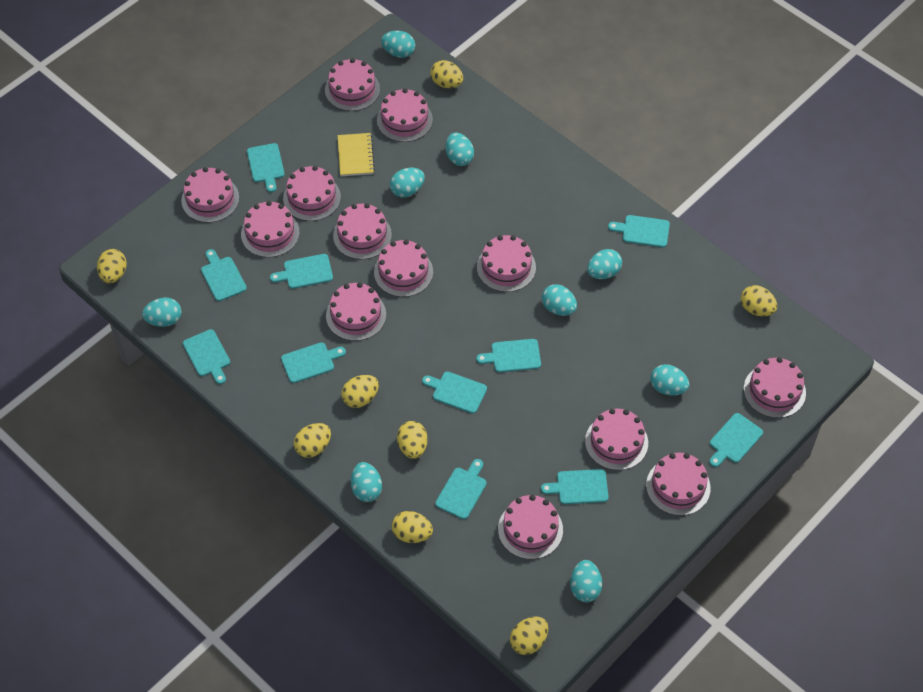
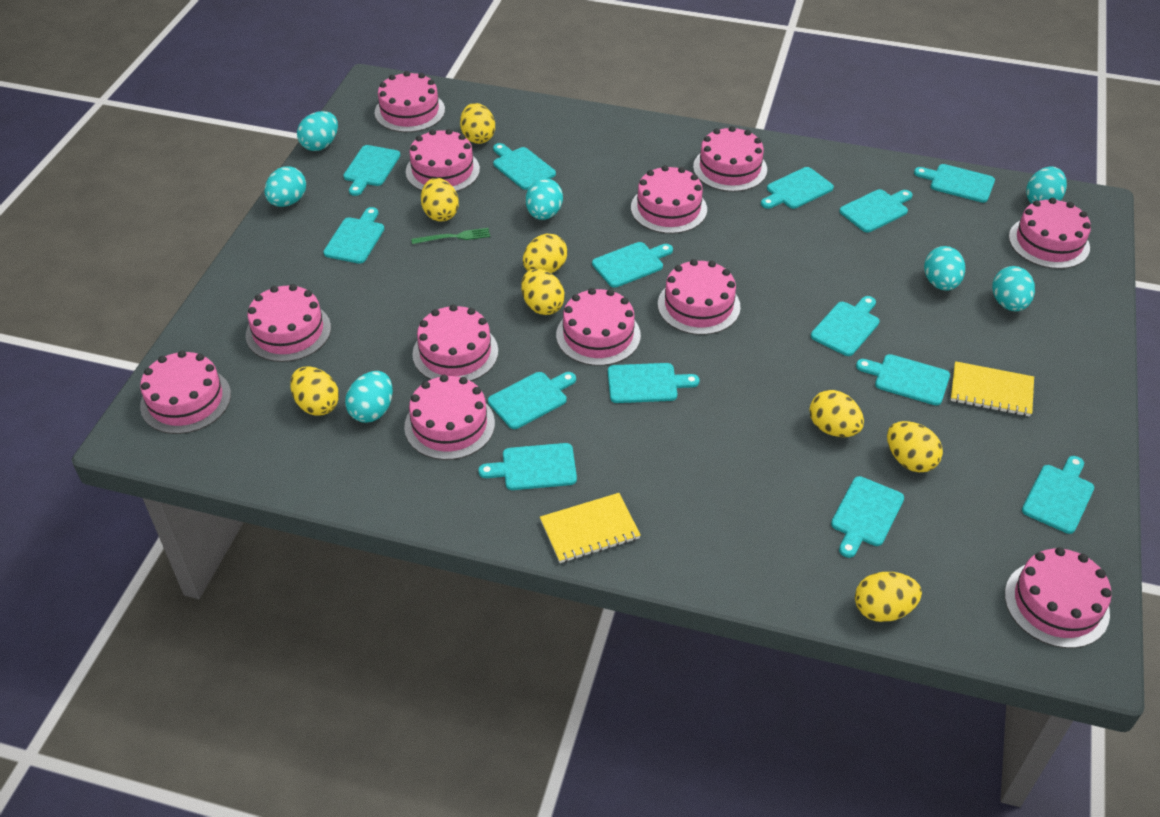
green fork: none = 0 -> [411,228,490,244] = 1
pink cake: [181,167,239,223] [241,201,300,257] [283,166,341,221] [325,58,380,111] [326,282,386,341] [333,203,392,260] [374,239,433,297] [377,88,433,142] [477,235,536,292] [498,495,563,559] [585,409,648,470] [646,453,711,516] [744,357,806,418] = 13 -> [140,350,231,434] [246,284,331,362] [374,71,445,132] [404,375,495,460] [406,129,480,192] [412,304,498,381] [556,288,641,366] [631,165,707,234] [658,259,741,335] [693,126,767,192] [1005,547,1112,648] [1009,198,1091,269] = 12
turquoise cutting board: [183,329,230,384] [201,249,247,301] [247,143,285,192] [270,254,333,289] [281,342,346,383] [422,371,487,414] [435,459,487,519] [476,339,541,372] [541,469,609,504] [608,215,670,248] [709,413,763,467] = 11 -> [323,207,384,264] [343,145,400,196] [478,443,577,490] [488,372,576,429] [493,143,556,190] [592,242,673,288] [608,363,700,403] [761,167,834,209] [811,296,880,356] [831,476,904,558] [839,189,913,232] [856,354,950,405] [914,164,995,203] [1022,456,1094,534] = 14
turquoise egg: [142,298,181,327] [351,462,382,502] [381,31,415,58] [390,168,425,198] [446,132,474,166] [542,284,577,316] [570,560,602,602] [587,249,622,279] [651,364,689,395] = 9 -> [264,166,306,207] [297,111,338,151] [345,371,393,423] [526,178,563,220] [924,246,965,291] [992,266,1035,311] [1026,166,1067,204] = 7
yellow notebook: [338,133,375,176] = 1 -> [540,493,641,563] [950,361,1034,417] = 2

